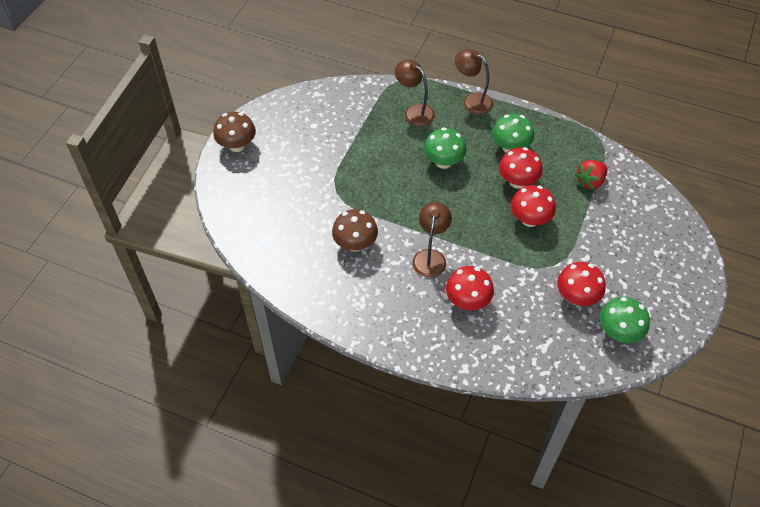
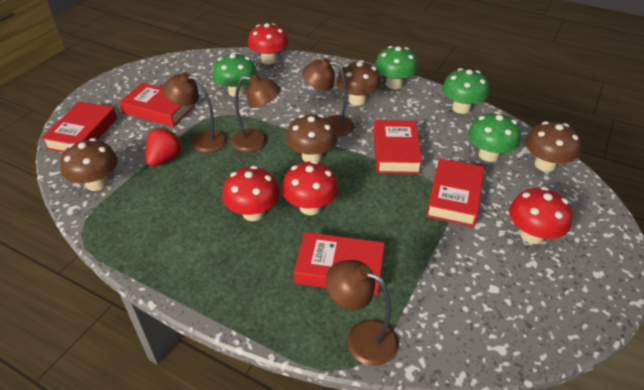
brown lamp: [395,60,435,126] [412,202,452,278] [455,49,493,114] = 3 -> [163,72,227,153] [231,74,281,152] [302,58,355,137] [326,260,399,366] = 4
brown mushroom: [213,112,256,152] [332,209,378,252] = 2 -> [60,138,118,191] [286,114,337,162] [336,60,381,105] [525,121,581,172] = 4
green mushroom: [424,127,466,169] [492,114,534,153] [600,297,650,343] = 3 -> [213,52,257,97] [375,46,418,89] [442,68,489,114] [468,112,521,162] = 4
red book: none = 0 -> [41,101,117,153] [119,83,195,127] [294,232,385,295] [374,120,422,174] [426,158,484,227] = 5

